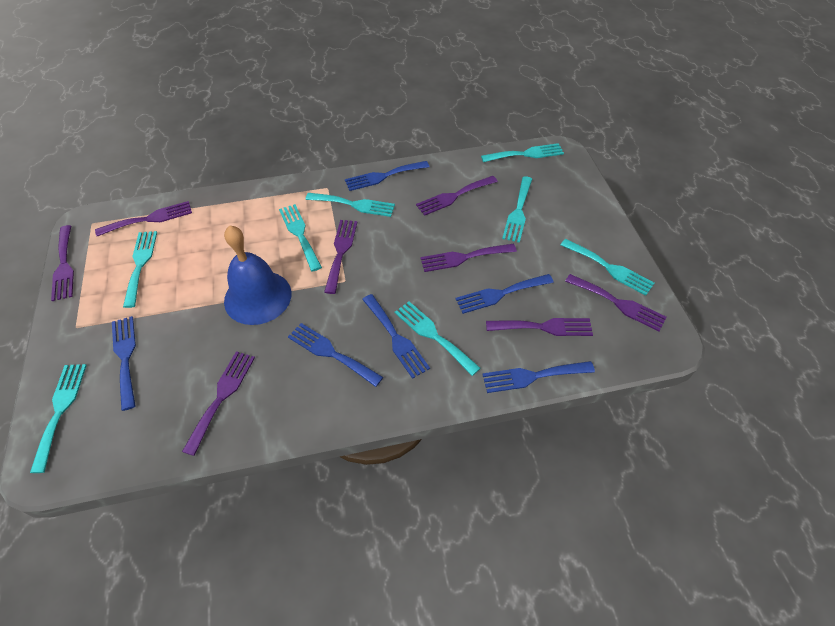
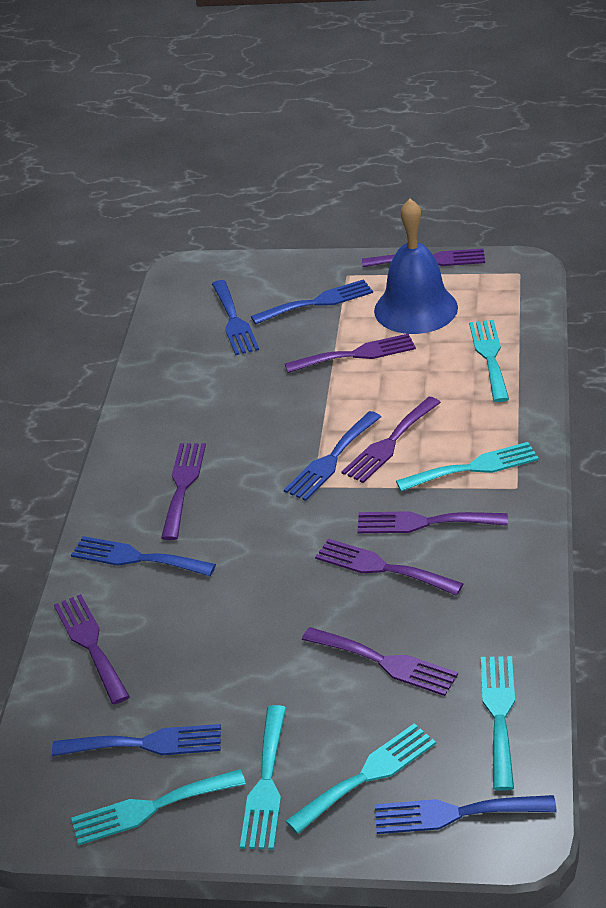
turquoise fork: [30,364,87,473] [123,231,157,308] [279,204,322,271] [306,193,395,217] [395,301,481,376] [481,143,564,162] [502,176,532,243] [561,239,654,296] = 8 -> [71,769,246,845] [240,705,286,850] [286,723,436,834] [396,442,539,491] [469,320,509,402] [481,656,515,791] = 6

